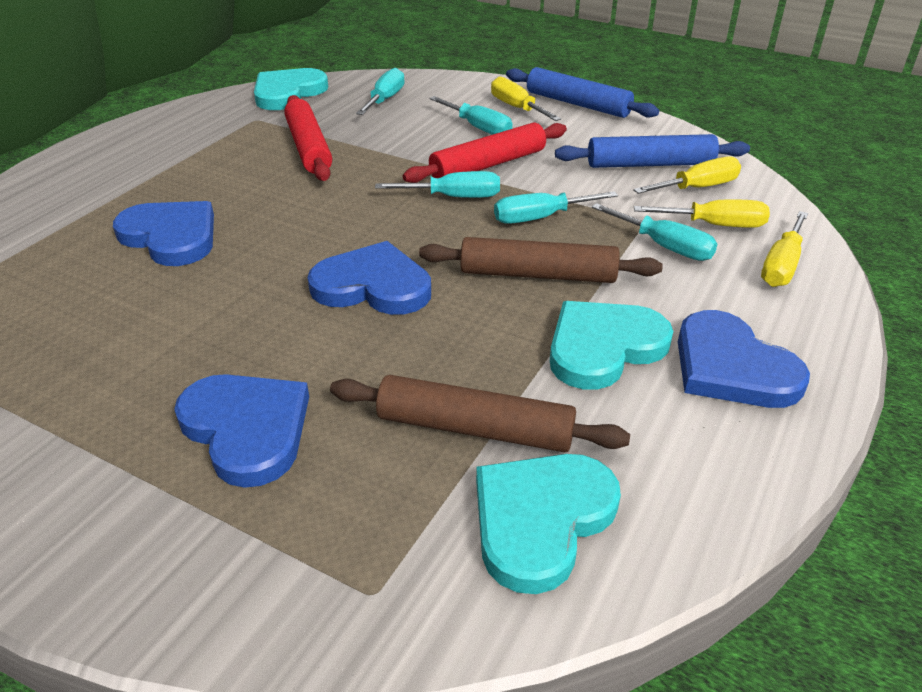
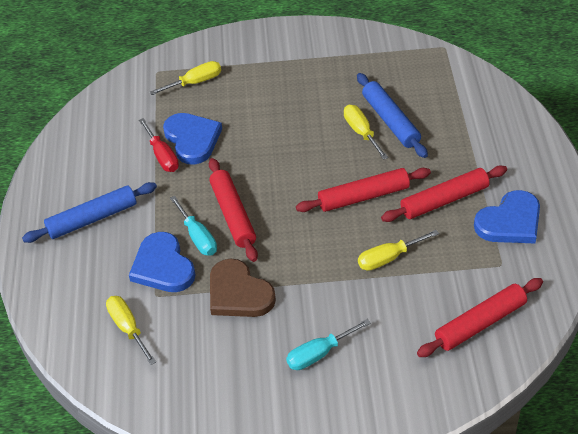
blue heart: [113,201,214,266] [174,374,309,488] [308,241,431,315] [678,310,810,408] = 4 -> [129,232,196,292] [163,113,222,165] [474,190,540,243] = 3
brown heart: none = 0 -> [210,258,276,317] = 1
brown rolling pin: [330,375,630,452] [419,237,663,283] = 2 -> none = 0
red rolling pin: [284,95,332,181] [403,123,567,183] = 2 -> [209,158,258,262] [296,168,431,212] [381,165,507,222] [417,278,543,357] = 4
red screwdriver: none = 0 -> [139,118,179,172] = 1
turquoise heart: [254,68,328,110] [476,454,621,594] [550,301,673,390] = 3 -> none = 0
turquoise screwdriver: [356,68,405,115] [375,171,500,198] [429,96,513,135] [494,191,618,224] [592,203,717,261] = 5 -> [170,196,217,256] [286,319,371,370] = 2

